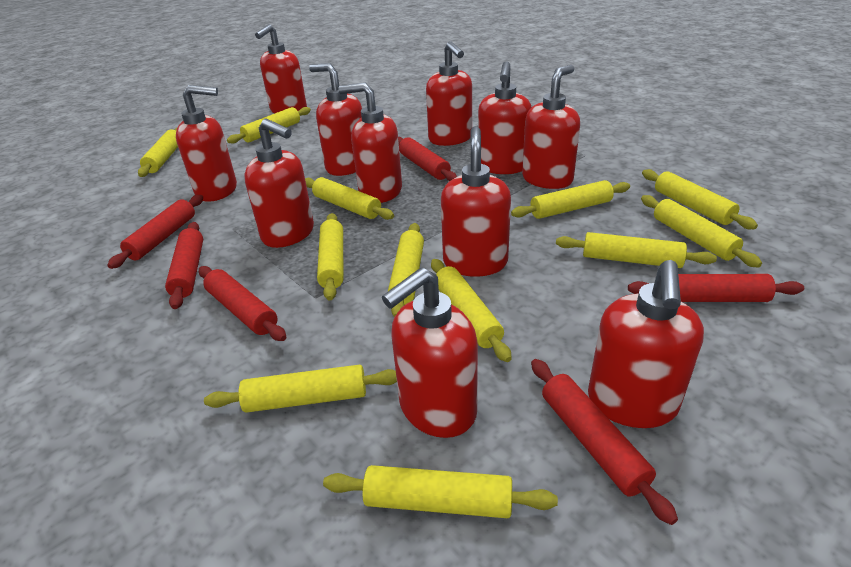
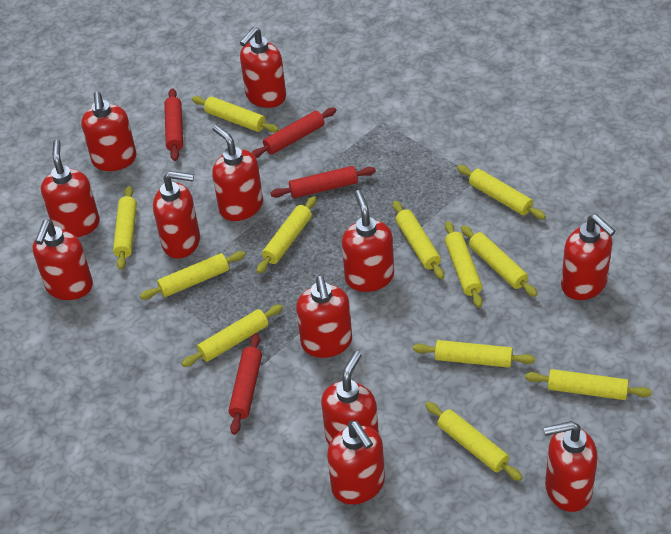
red rolling pin: [107,195,203,269] [165,222,203,309] [199,266,286,341] [398,137,457,181] [531,359,678,525] [628,274,804,302] = 6 -> [164,88,183,161] [228,333,262,435] [251,107,337,158] [271,166,376,198] = 4
red soap dispenser: [176,85,237,202] [244,119,314,248] [255,24,307,114] [309,63,362,176] [338,82,402,203] [382,267,478,438] [426,41,472,146] [441,126,511,277] [478,61,531,174] [522,65,580,189] [588,260,704,428] = 11 -> [32,220,93,300] [41,139,100,237] [81,91,136,171] [153,171,200,259] [212,125,263,221] [240,27,286,108] [296,276,352,358] [321,351,379,444] [327,421,385,504] [342,190,394,292] [543,421,597,512] [561,214,616,300] = 12

